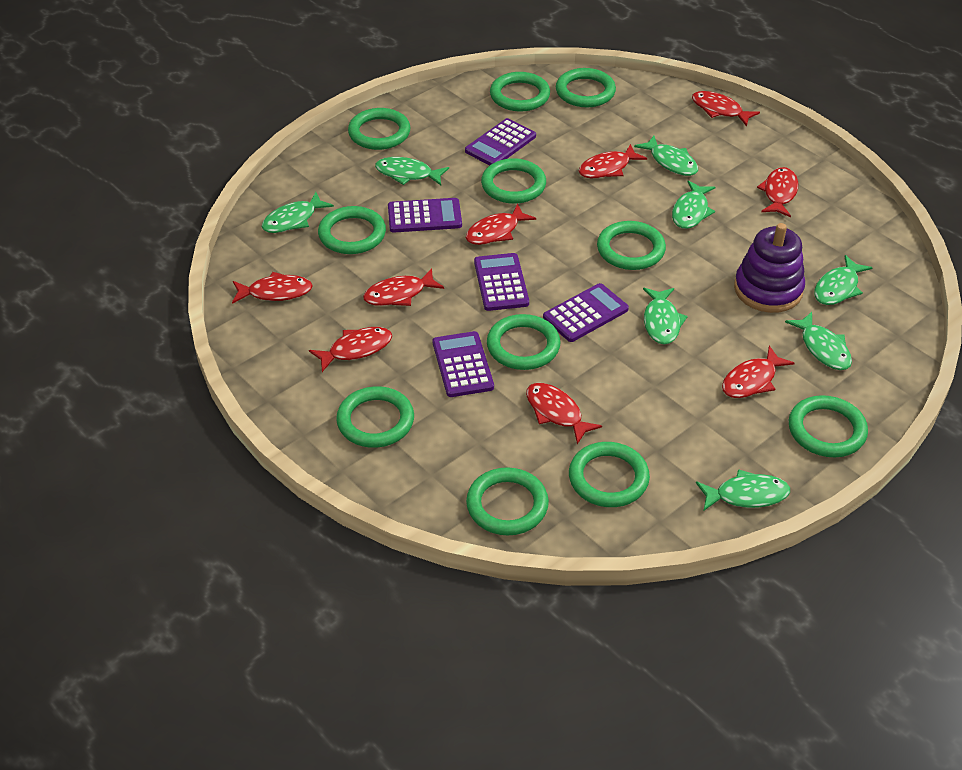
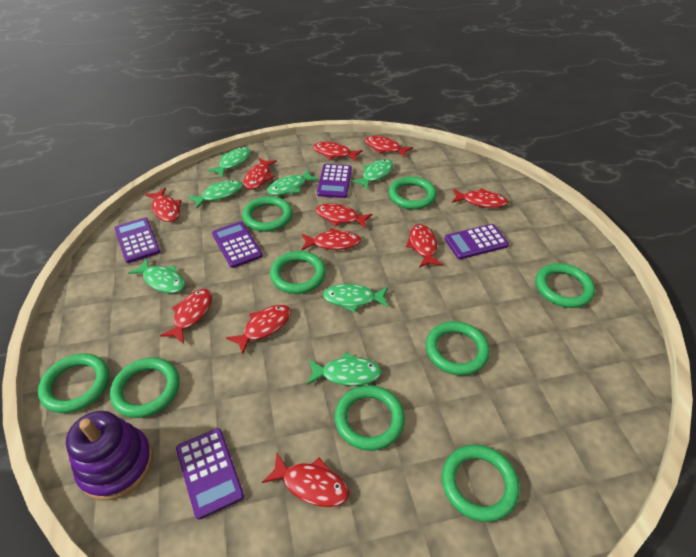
green fish: [262,192,334,233] [375,157,449,185] [634,136,698,176] [643,288,688,344] [672,180,716,229] [696,469,790,510] [785,312,852,370] [814,255,873,305] = 8 -> [128,258,185,293] [188,180,242,208] [208,147,251,177] [267,170,319,196] [307,352,382,386] [323,284,388,313] [351,159,394,190] = 7
green ring: [318,206,386,254] [336,386,414,448] [348,108,411,150] [466,467,549,535] [481,158,546,204] [487,314,561,370] [490,72,550,112] [556,68,616,107] [569,442,650,507] [597,221,666,270] [788,395,868,457] = 11 -> [38,353,109,413] [110,357,179,418] [242,196,293,232] [270,251,326,294] [335,385,405,451] [388,176,437,210] [426,321,490,376] [442,445,520,522] [536,263,595,308] = 9
red fish: [232,272,313,304] [309,327,392,372] [363,268,444,306] [466,204,536,245] [526,383,602,444] [579,144,647,178] [692,91,760,126] [722,346,795,398] [757,167,798,217] = 9 -> [145,188,181,222] [160,289,212,344] [226,305,291,354] [244,158,277,189] [262,453,349,507] [302,228,361,250] [313,142,363,161] [316,203,372,228] [365,136,413,158] [406,224,443,268] [452,188,508,208] = 11

